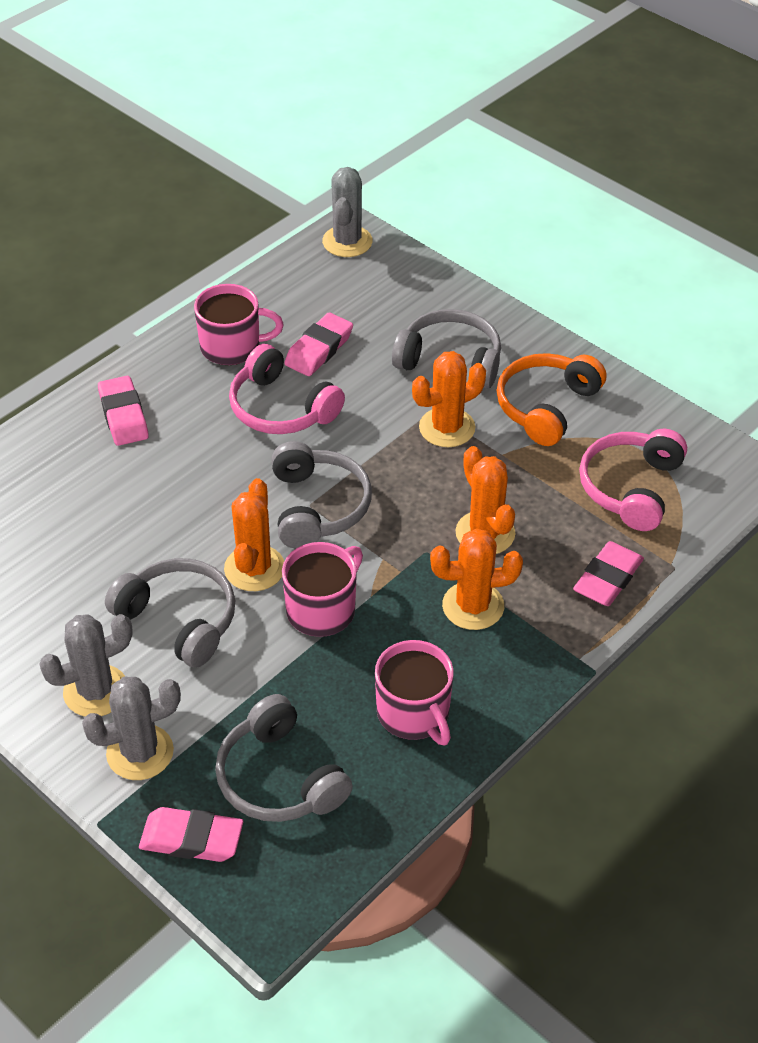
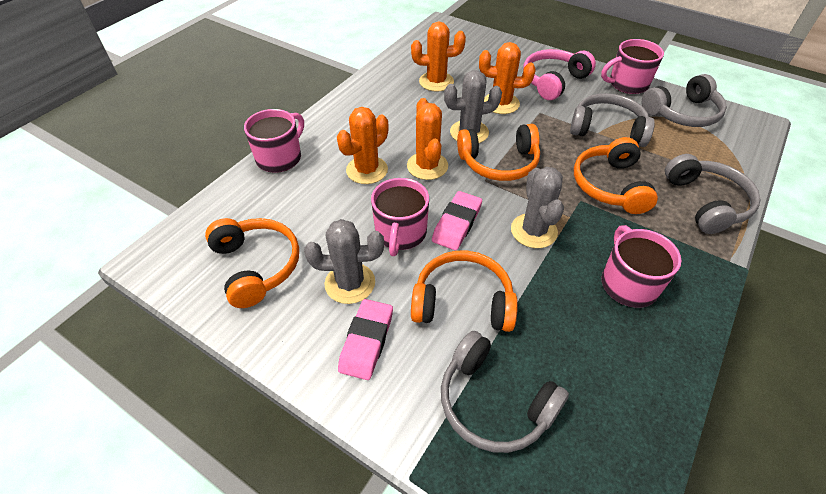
orange headphones: [497,353,606,446] = 1 -> [205,218,299,308] [411,251,518,332] [457,124,540,181] [574,137,658,214] = 4
pink eraser: [98,376,149,446] [139,807,243,862] [284,312,353,376] [573,541,644,606] = 4 -> [338,299,393,380] [432,191,482,250] = 2
pink headphones: [229,344,345,434] [579,429,687,531] = 2 -> [523,49,596,100] = 1
pink mug: [194,284,284,365] [282,542,363,637] [375,640,454,745] = 3 -> [244,109,304,173] [371,178,429,256] [601,39,664,94] [602,225,682,308] = 4

